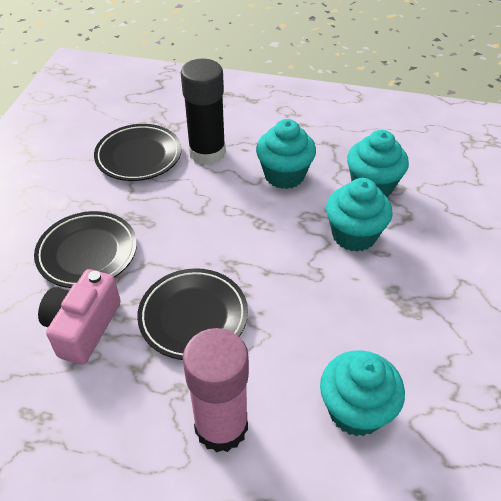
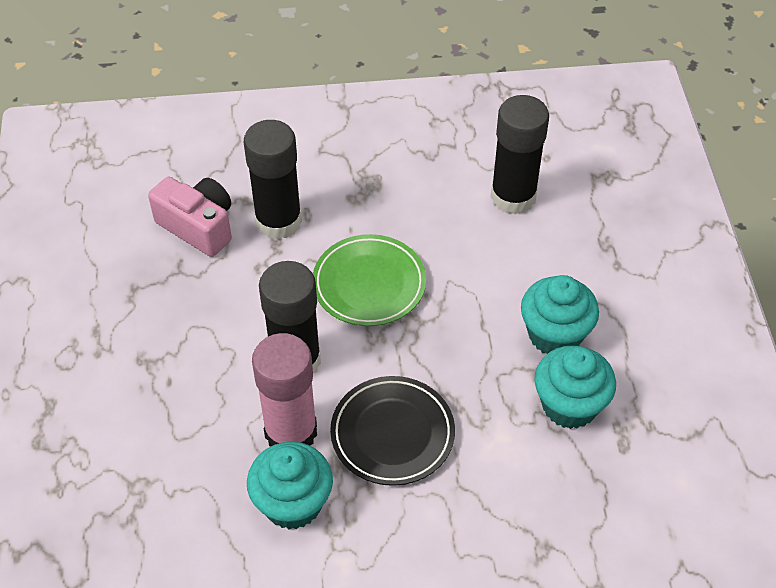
black glue stick: [181,59,226,165] = 1 -> [244,120,302,240] [259,261,321,373] [491,95,549,214] = 3
black plate: [34,211,137,288] [94,124,181,181] [137,268,248,360] = 3 -> [330,376,455,486] = 1
green plate: none = 0 -> [313,234,426,326] = 1
turquoise cupcake: [256,119,316,189] [320,350,405,436] [326,178,393,252] [347,130,409,197] = 4 -> [247,442,333,529] [521,275,599,354] [534,345,616,429] = 3

